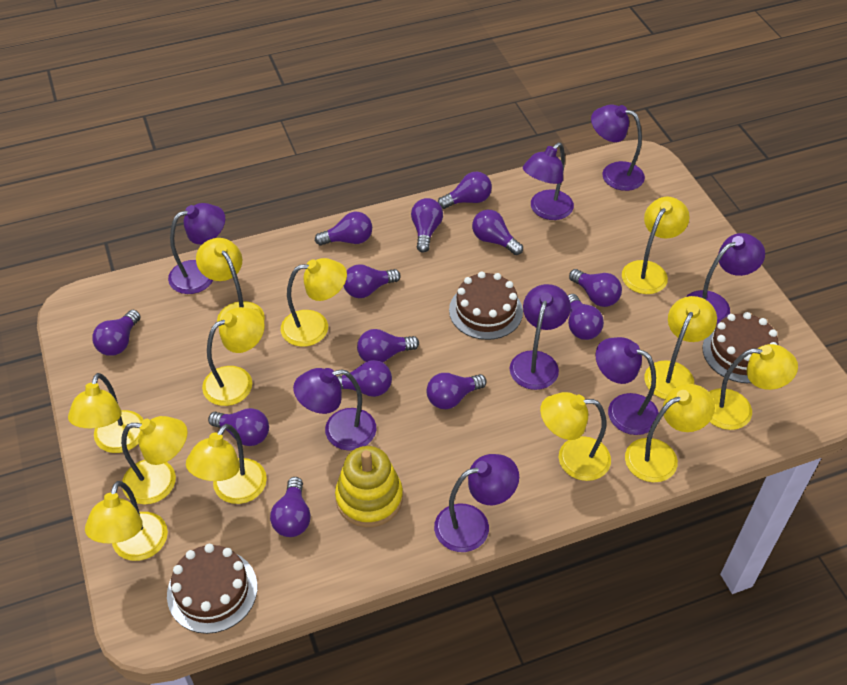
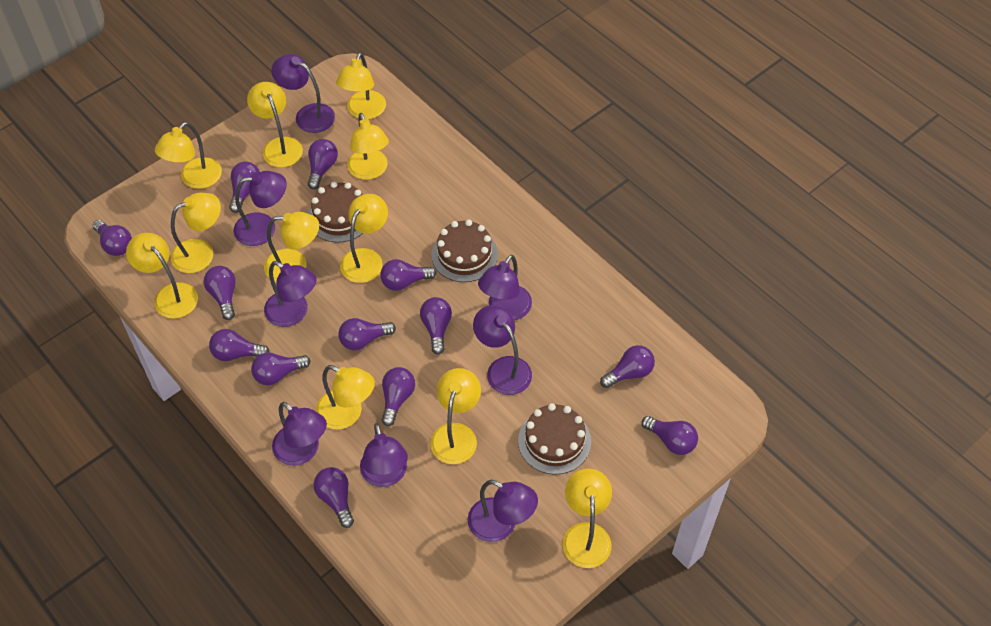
yellow lamp: [68,373,144,453] [85,481,168,561] [121,416,188,504] [186,424,267,504] [196,238,265,327] [202,307,265,406] [281,258,347,347] [540,392,611,481] [622,197,690,294] [625,384,715,482] [645,296,717,399] [709,344,798,430] = 12 -> [126,233,198,319] [155,122,222,189] [171,193,221,273] [247,82,303,168] [264,212,319,282] [316,365,375,430] [336,52,386,119] [340,194,388,283] [347,113,389,180] [430,368,481,464] [563,469,612,568] = 11
yellow stacking toy: [335,446,403,527] = 1 -> none = 0

